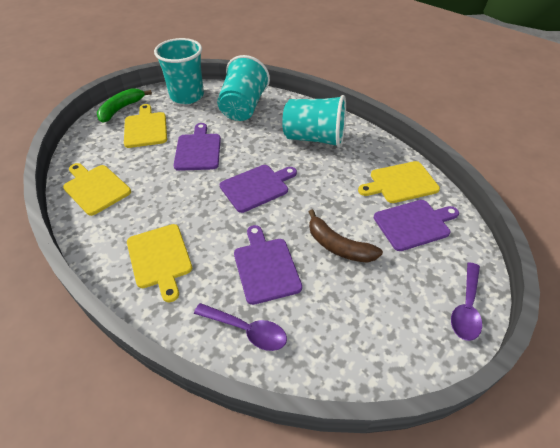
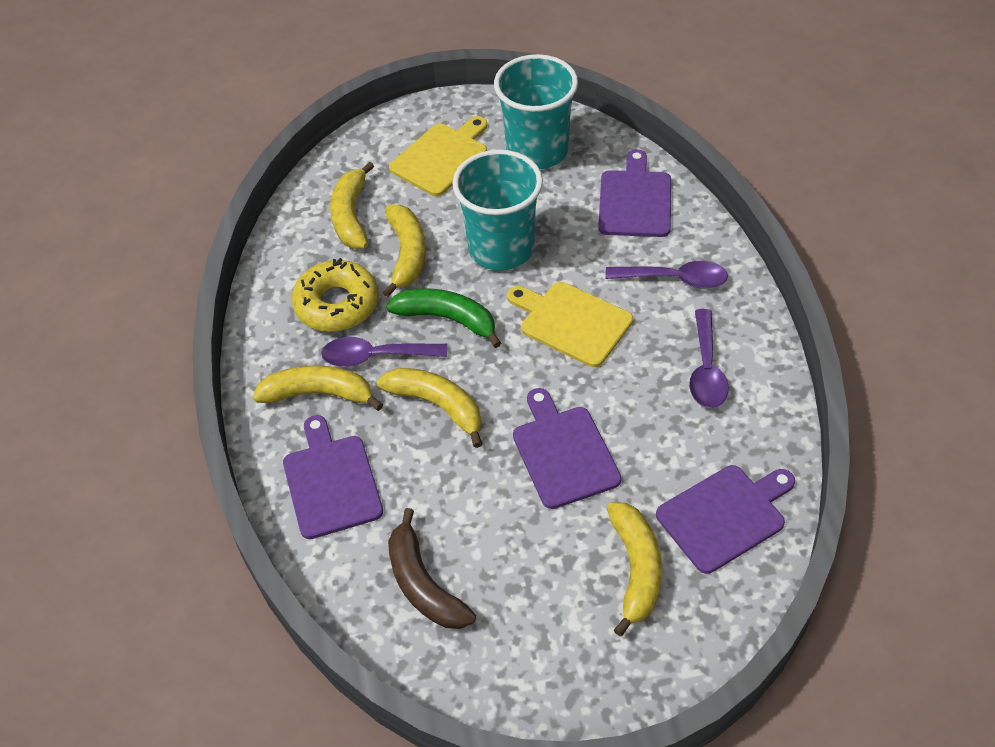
purple spoon: [194,303,287,351] [451,262,482,341] = 2 -> [321,337,447,367] [605,261,728,289] [689,309,729,408] = 3
turquoise cup: [154,38,204,104] [217,55,270,121] [282,95,346,148] = 3 -> [452,150,543,271] [494,54,578,169] = 2
yellow banana: none = 0 -> [253,365,383,411] [330,162,374,249] [377,368,482,448] [383,205,426,297] [607,502,662,636] = 5
yellow cutting board: [63,163,131,216] [124,104,167,148] [127,224,192,302] [358,161,440,203] = 4 -> [389,116,487,196] [507,282,633,367] = 2
yellow donut: none = 0 -> [292,258,378,332] = 1

